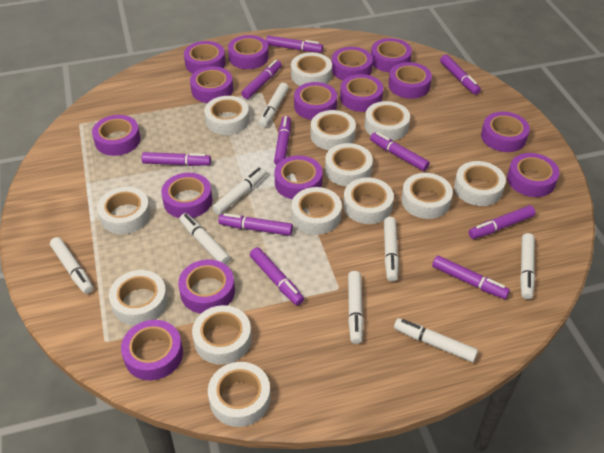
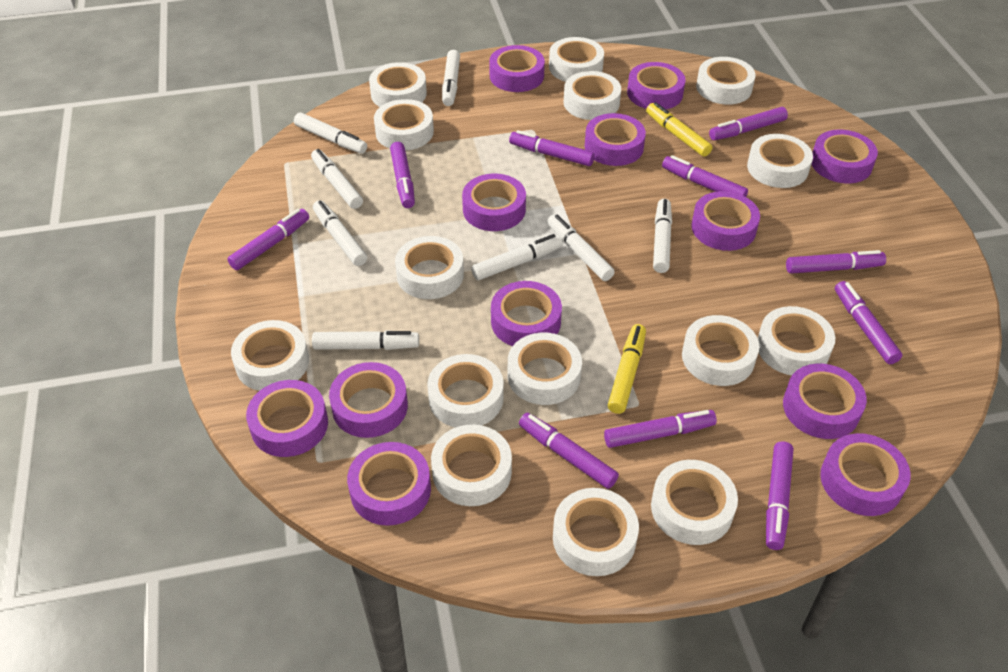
purple tape: [92,115,141,156] [121,320,183,380] [161,173,212,218] [178,259,235,314] [184,41,226,73] [190,66,233,103] [228,35,269,69] [274,155,323,199] [294,82,337,120] [332,47,373,80] [340,74,383,112] [371,38,412,72] [388,62,432,99] [481,112,530,152] [507,153,560,197] = 15 -> [246,380,328,457] [329,362,408,438] [347,442,431,526] [462,174,526,231] [489,45,545,92] [491,281,562,346] [585,113,646,166] [627,62,686,109] [691,191,760,251] [783,364,867,439] [812,130,878,184] [820,433,911,516] = 12
white tape: [97,187,151,234] [109,270,168,326] [192,305,252,365] [204,96,249,135] [208,362,271,427] [291,53,332,86] [291,187,342,235] [311,110,356,150] [325,143,373,187] [343,178,394,224] [365,101,410,141] [401,173,453,219] [454,161,506,206] = 13 -> [231,320,309,391] [369,62,427,107] [374,99,434,151] [395,236,464,299] [427,354,504,428] [431,425,512,506] [508,333,582,405] [549,37,604,82] [553,488,639,576] [564,71,621,120] [651,460,738,545] [682,315,759,386] [696,57,756,105] [747,134,813,188] [758,306,835,375] = 15
yellow marker: none = 0 -> [608,324,646,414] [646,102,712,157] = 2

